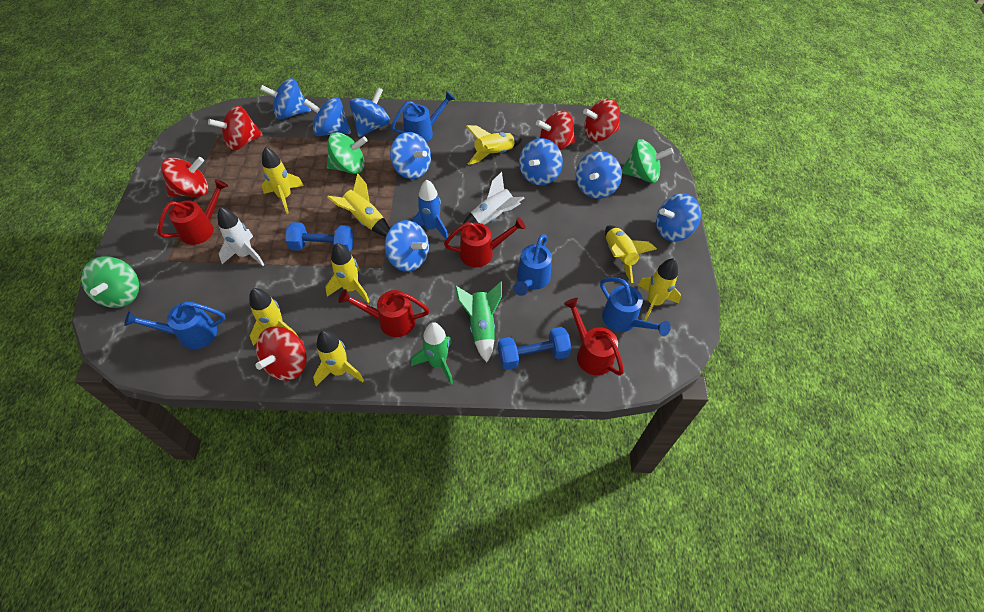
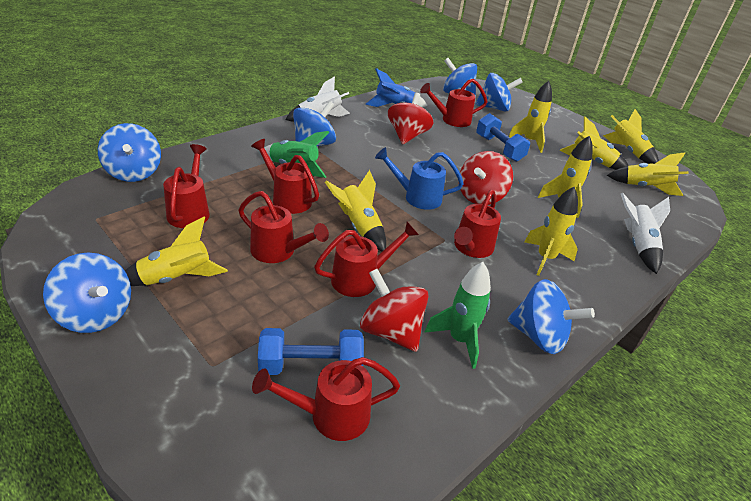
blue spinning top: [260,78,311,119] [303,98,351,136] [349,87,390,137] [385,220,429,272] [390,132,431,179] [519,138,563,186] [576,151,622,199] [656,193,701,242] = 8 -> [43,252,131,333] [98,123,161,182] [293,101,336,146] [443,58,477,97] [475,73,523,112] [507,279,595,354] = 6
blue watering can: [124,302,226,349] [391,91,455,142] [514,234,552,296] [600,278,671,336] = 4 -> [375,147,464,210] = 1
green spinning top: [81,256,139,308] [327,132,367,174] [622,139,674,183] = 3 -> none = 0
red spinning top: [161,157,208,197] [208,105,263,151] [255,326,307,381] [536,110,575,150] [583,99,620,141] = 5 -> [360,269,429,352] [388,93,433,144] [460,151,513,205] = 3
red watering can: [158,179,228,245] [338,289,429,337] [444,217,526,267] [564,298,624,376] = 4 -> [163,144,210,228] [238,191,329,263] [251,139,319,214] [252,357,400,441] [314,222,419,297] [420,79,488,127] [454,190,501,258] = 7

